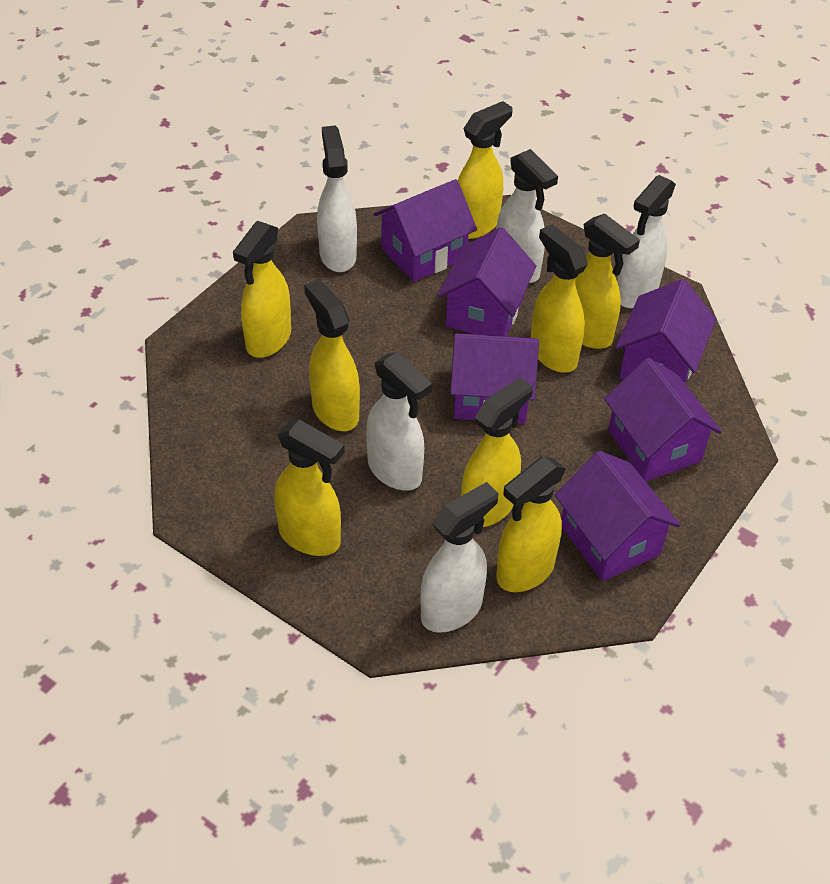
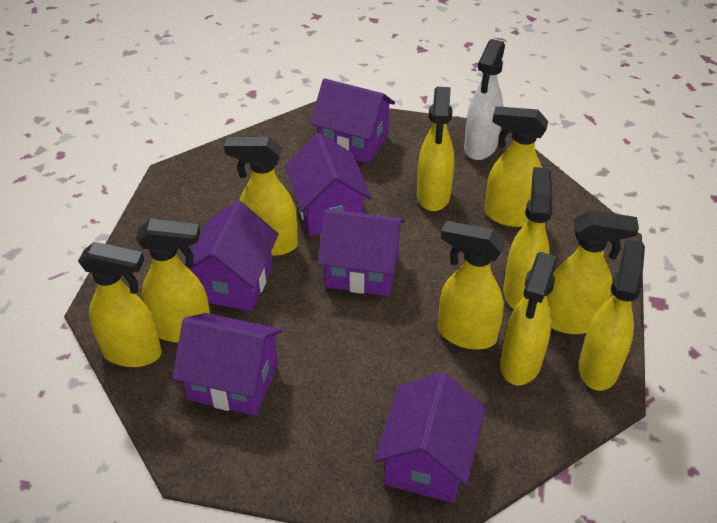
white spray bottle: [317,125,357,272] [366,352,432,491] [421,482,498,633] [496,149,558,283] [617,175,676,308] = 5 -> [464,39,505,160] = 1
yellow spray bottle: [233,221,291,358] [274,419,345,556] [304,279,360,431] [458,101,513,239] [461,377,533,527] [496,456,566,592] [531,225,588,372] [575,214,640,349] = 8 -> [78,242,162,367] [136,219,210,343] [224,137,298,256] [417,87,454,211] [438,221,505,350] [485,106,548,227] [500,252,557,385] [503,167,553,309] [547,210,639,334] [579,239,645,391] = 10

